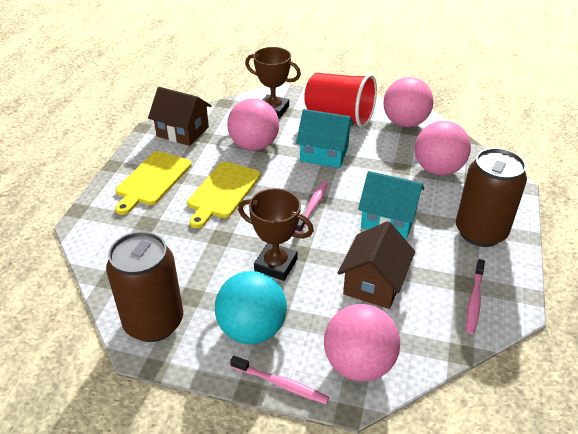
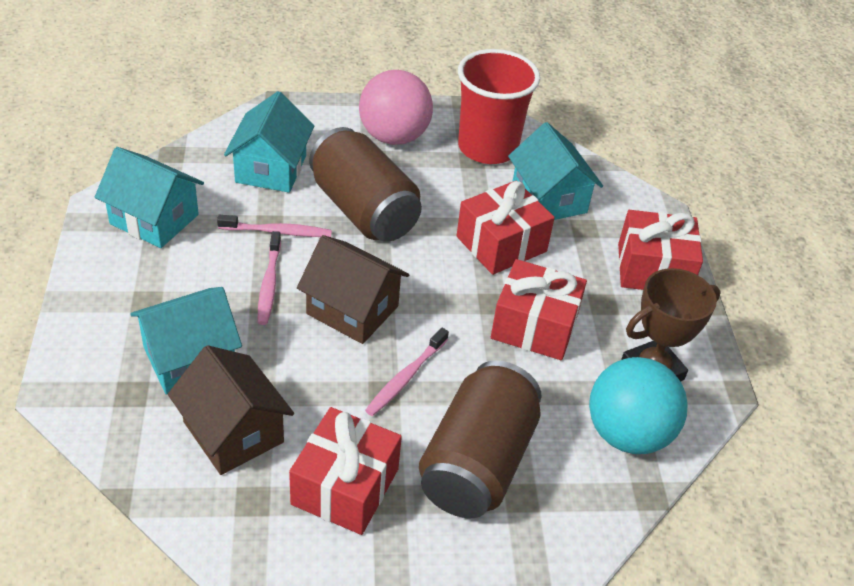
brown trophy: [238,188,314,281] [245,47,301,118] = 2 -> [621,268,721,382] = 1
pink ball: [227,99,279,151] [324,304,400,382] [383,77,434,127] [415,121,471,176] = 4 -> [359,70,433,145] = 1
red gift: none = 0 -> [289,407,402,535] [457,180,555,275] [491,259,587,360] [618,210,703,290] = 4
turquoise house: [296,109,354,168] [358,171,424,239] = 2 -> [95,147,204,248] [130,287,242,394] [224,91,314,193] [508,122,603,220] = 4
yellow cutting board: [115,151,192,215] [187,162,261,228] = 2 -> none = 0

